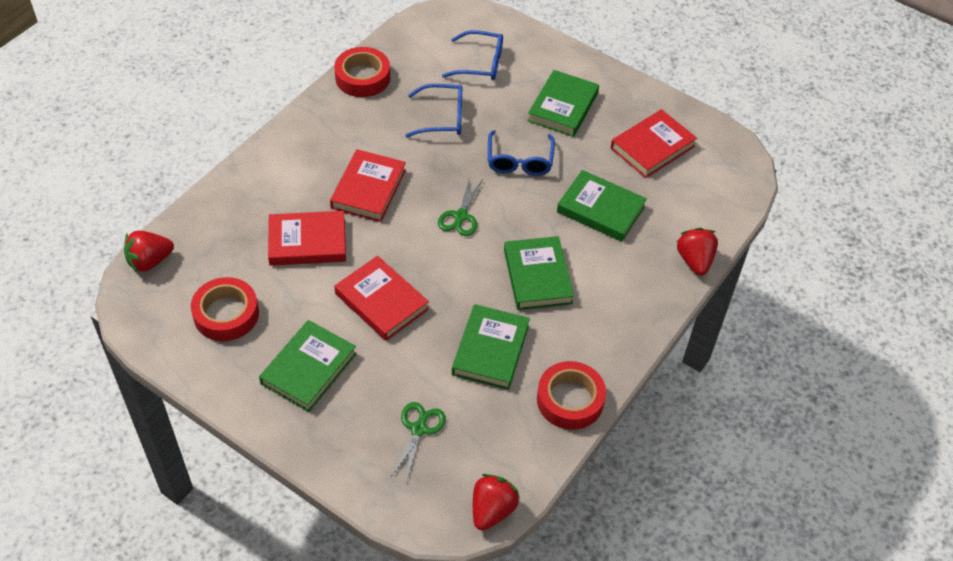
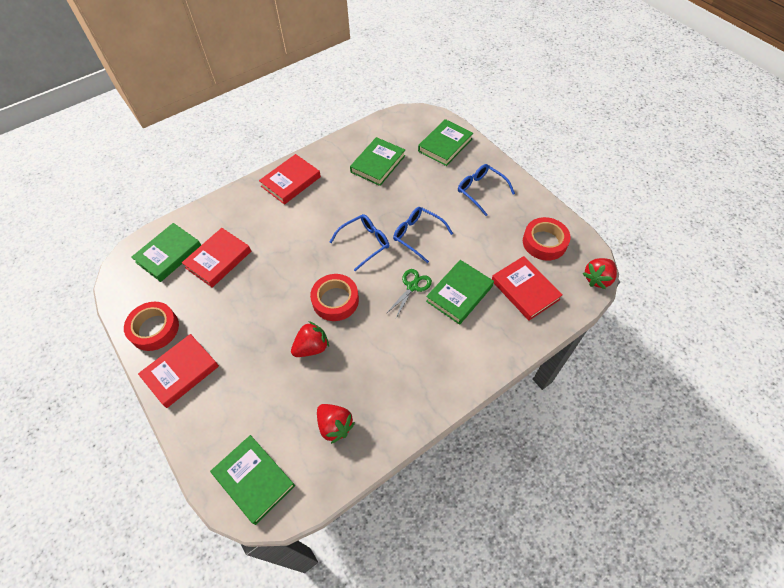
green scissors: [390,402,446,482] [438,177,483,236] = 2 -> [386,269,432,318] = 1

